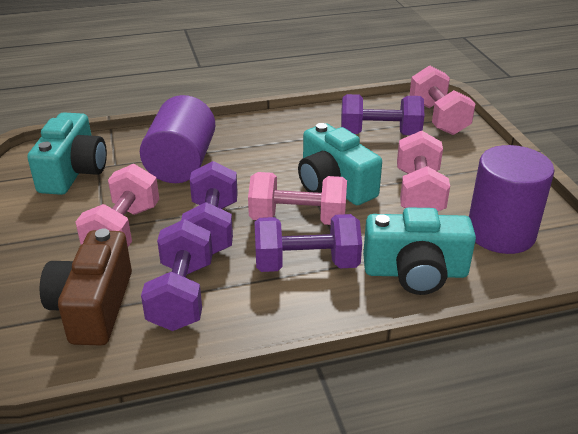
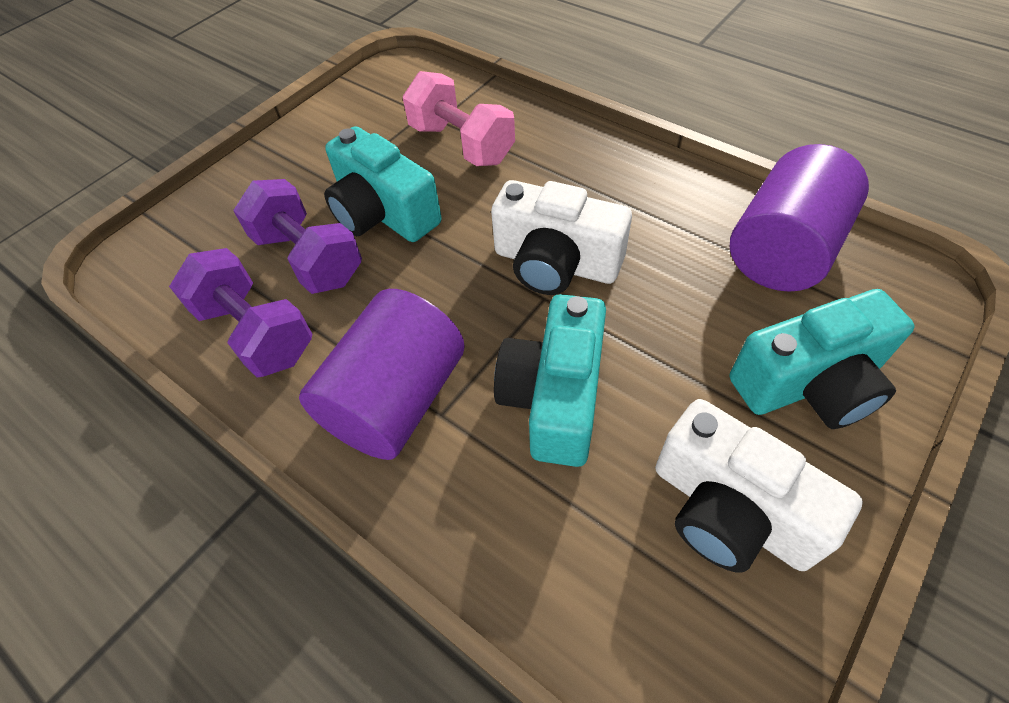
brown camera: [40,229,132,346] = 1 -> none = 0
pink dumbbell: [75,164,159,247] [248,172,347,225] [397,131,450,211] [409,65,476,135] = 4 -> [403,71,515,166] = 1
purple dumbbell: [141,219,213,331] [181,161,238,254] [255,214,362,272] [341,94,424,135] = 4 -> [169,248,312,378] [233,179,362,294] = 2
white camera: none = 0 -> [491,180,632,295] [655,399,863,573] = 2

